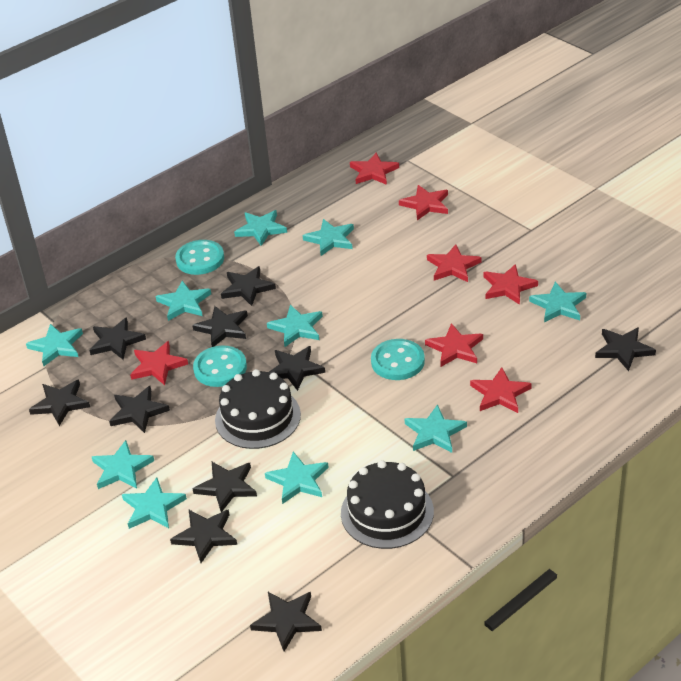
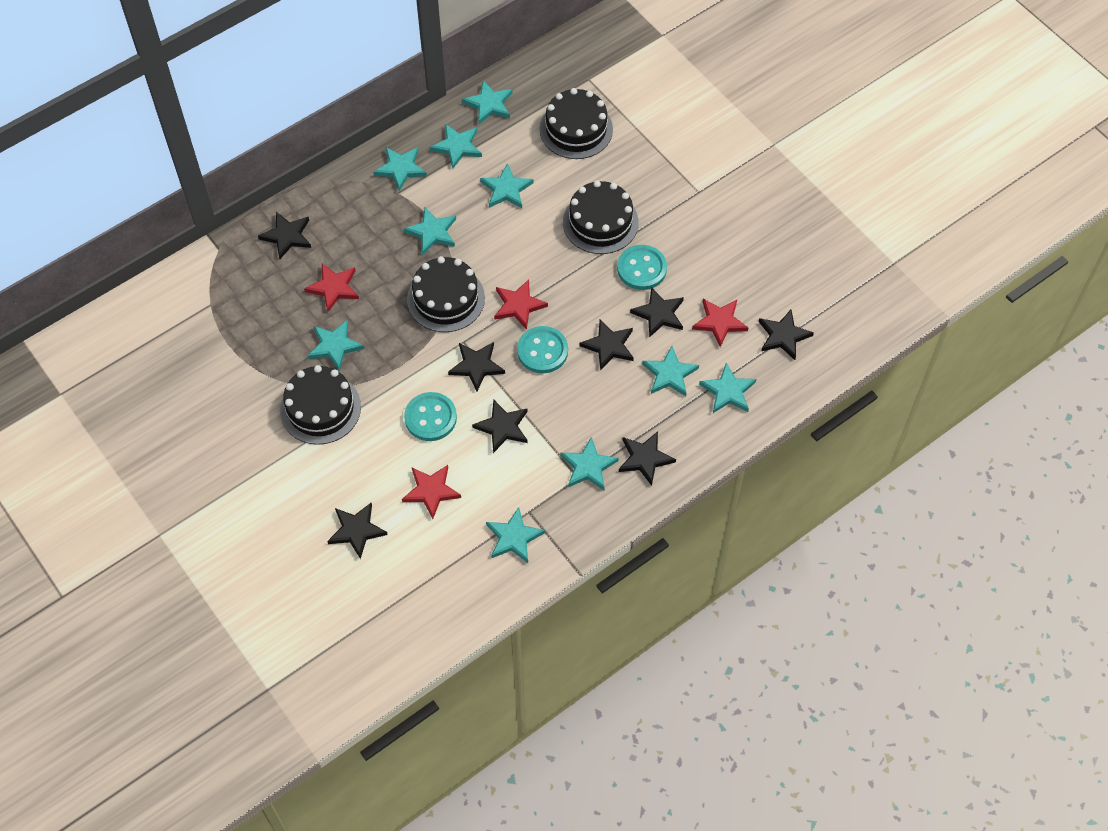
black cake: [215,369,301,449] [341,460,434,549] = 2 -> [280,365,361,445] [407,256,485,332] [540,88,613,159] [563,180,639,254] = 4
black star: [29,380,90,426] [89,317,146,360] [109,386,170,433] [170,509,237,563] [192,306,248,347] [193,462,257,512] [221,266,276,306] [250,592,322,651] [269,346,325,391] [595,327,656,371] = 10 -> [258,212,311,259] [327,503,388,559] [448,342,505,391] [472,400,527,453] [580,319,634,370] [619,431,676,486] [630,287,684,338] [759,310,814,360] = 8
red star: [130,341,188,385] [350,153,399,185] [399,185,448,220] [425,323,483,367] [427,244,481,282] [470,367,532,413] [484,264,538,305] = 7 -> [304,264,359,312] [402,465,461,519] [494,280,548,330] [692,299,748,347] = 4

